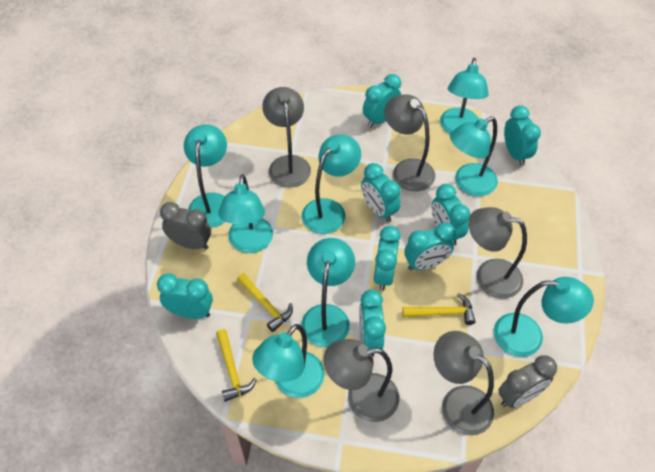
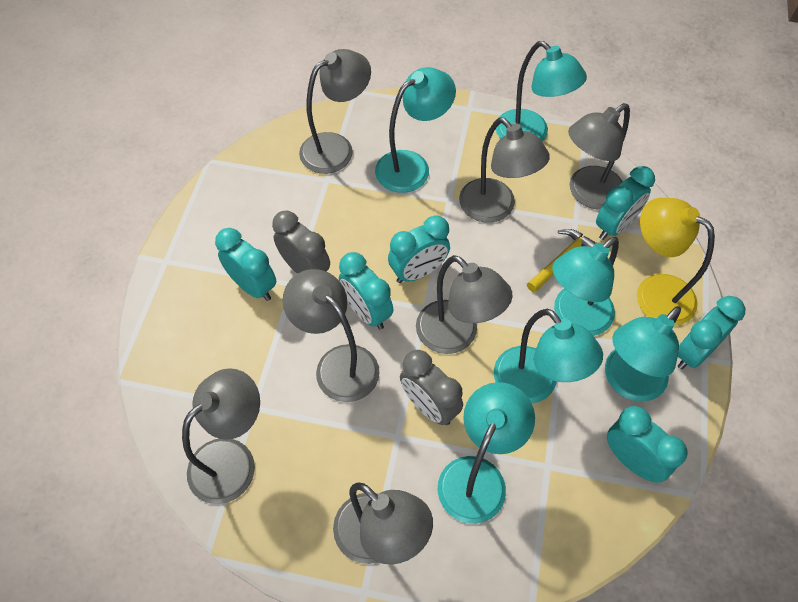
grey lamp: [262,87,311,188] [323,339,399,422] [384,94,435,192] [433,331,494,435] [468,207,527,299] = 5 -> [182,368,260,504] [282,269,379,402] [299,49,371,174] [333,482,433,565] [416,255,512,354] [459,117,550,223] [568,103,630,209] = 7
turquoise clock: [157,273,213,319] [359,289,386,356] [361,163,401,222] [363,74,401,128] [373,226,401,291] [404,222,455,271] [432,184,470,246] [504,106,541,166] = 8 -> [215,228,276,301] [339,252,393,330] [388,215,450,283] [596,166,655,240] [607,406,688,483] [678,296,745,370] = 6
turquoise lamp: [184,124,227,228] [218,174,273,253] [252,324,325,398] [301,238,355,347] [302,135,361,234] [440,58,489,134] [450,116,498,196] [494,277,594,357] = 8 -> [375,67,456,193] [438,382,535,524] [494,308,603,403] [496,41,587,142] [552,237,619,336] [605,306,681,402] = 6
yellow hammer: [216,329,257,402] [237,273,293,332] [402,293,475,325] = 3 -> [527,229,596,293] = 1
yellow lamp: none = 0 -> [637,198,715,326] = 1

